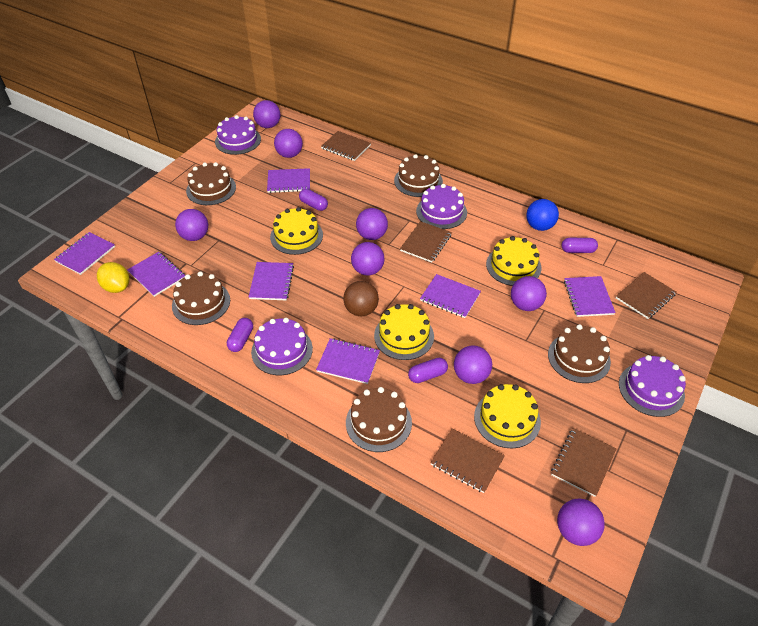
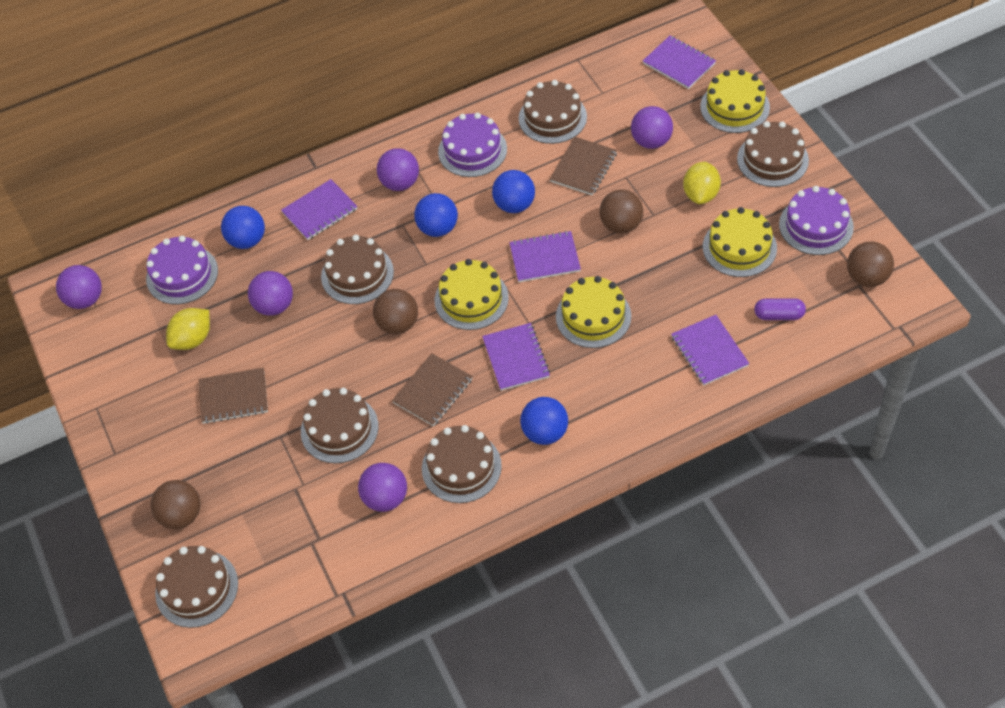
blue ball: [526,199,559,231] = 1 -> [221,206,265,249] [414,193,458,237] [492,170,535,213] [520,397,568,445] = 4
brown ball: [343,281,379,316] = 1 -> [151,480,201,529] [373,289,418,334] [600,190,643,234] [847,241,894,287] = 4
brown cake: [172,272,230,325] [186,162,236,205] [346,387,412,452] [394,154,443,197] [548,324,611,383] = 5 -> [155,546,238,628] [301,388,378,463] [321,235,394,304] [422,425,502,503] [519,80,587,144] [737,121,809,187] = 6
brown notebook: [321,131,371,161] [400,221,452,263] [430,429,505,493] [551,428,617,497] [616,272,676,319] = 5 -> [199,367,268,424] [392,353,473,426] [550,137,617,195] = 3
purple ball: [175,209,208,241] [253,100,280,128] [274,129,303,158] [351,242,384,275] [356,208,388,240] [454,346,492,384] [511,276,547,311] [557,498,605,546] = 8 -> [56,265,102,309] [248,271,293,316] [358,463,407,512] [377,148,419,191] [631,106,673,149] = 5
purple cake: [215,115,261,155] [251,318,313,375] [416,184,467,229] [619,355,686,417] = 4 -> [146,236,218,304] [438,113,507,177] [779,186,854,255] = 3
purple capsule: [227,318,253,352] [299,189,328,211] [408,358,448,383] [562,238,598,253] = 4 -> [754,298,806,320] = 1
purple notebook: [54,232,115,275] [127,252,185,297] [249,262,294,300] [267,168,310,193] [316,338,380,384] [420,274,481,318] [564,276,616,317] = 7 -> [281,179,358,240] [482,323,550,391] [509,231,581,282] [643,36,716,89] [671,315,749,385] = 5
yellow lemon: [97,262,129,293] = 1 -> [166,308,210,350] [683,162,721,204] = 2

